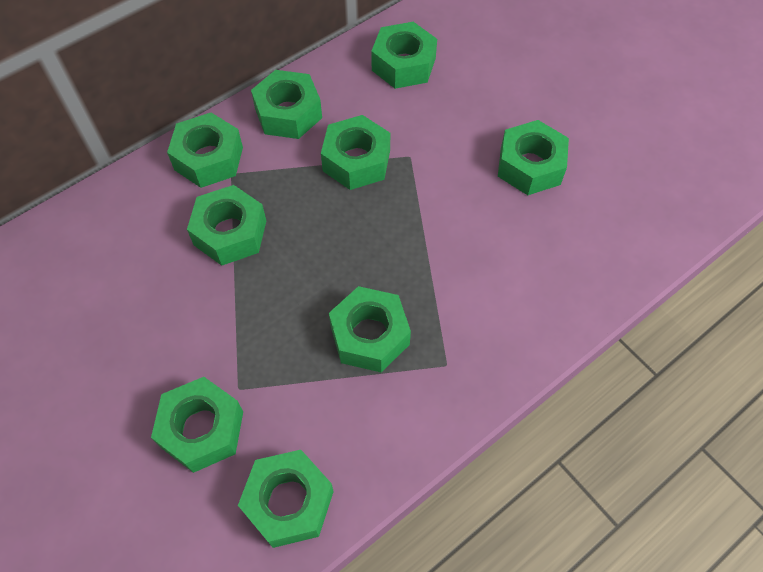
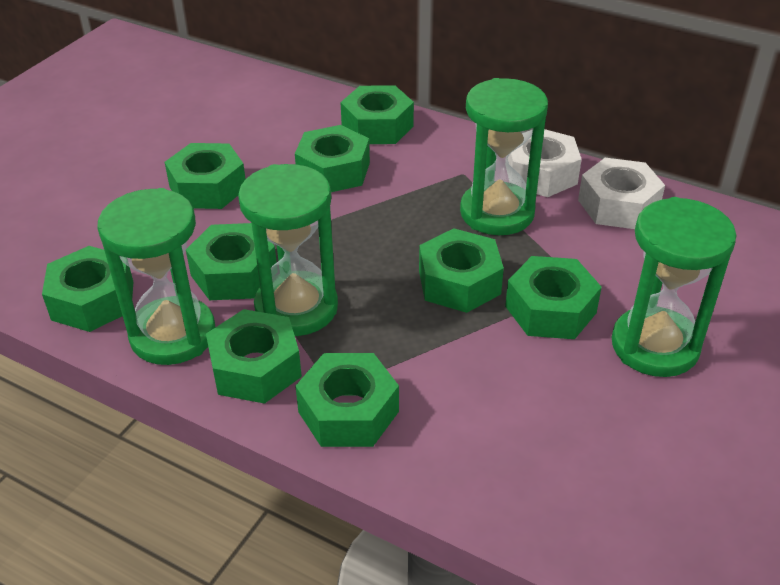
green hourglass: none = 0 -> [97,188,215,365] [238,164,338,336] [460,78,548,235] [612,197,736,377] = 4
white nut: none = 0 -> [508,129,582,197] [578,158,665,229] = 2

